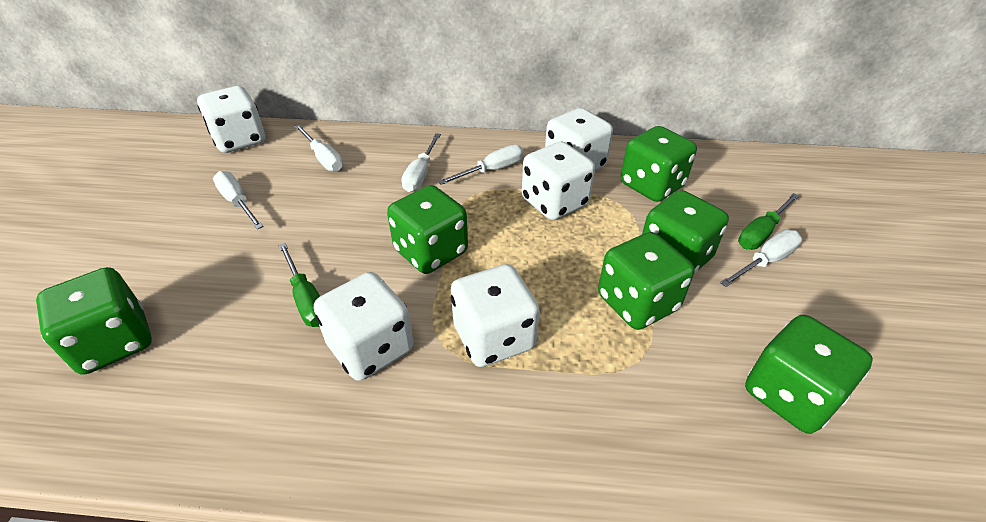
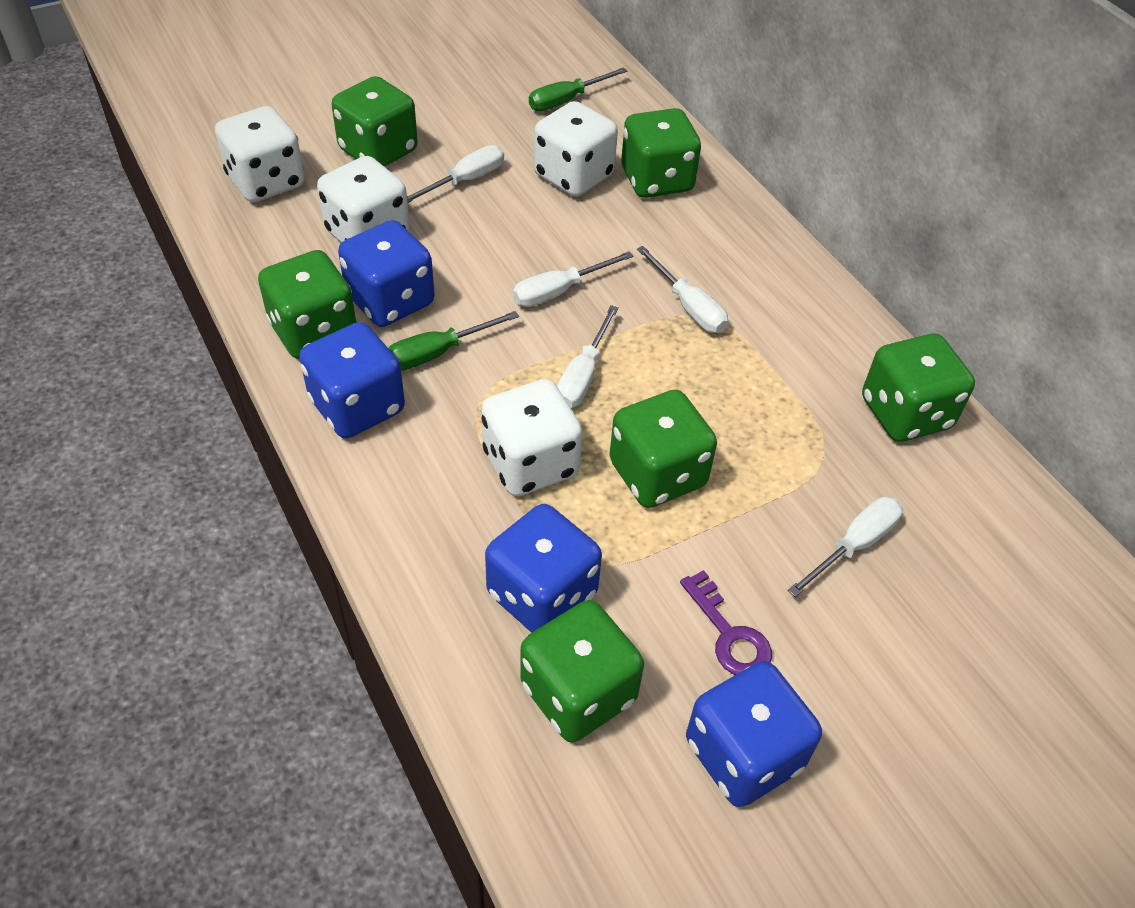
blue dice: none = 0 -> [299,322,405,438] [338,220,435,327] [485,504,602,633] [686,661,822,807] = 4
purple key: none = 0 -> [680,570,772,675] = 1
white dice: [197,86,265,153] [314,272,413,381] [451,264,540,367] [522,142,595,220] [545,108,613,171] = 5 -> [215,106,305,202] [317,156,410,243] [481,379,583,496] [534,101,618,197] = 4

